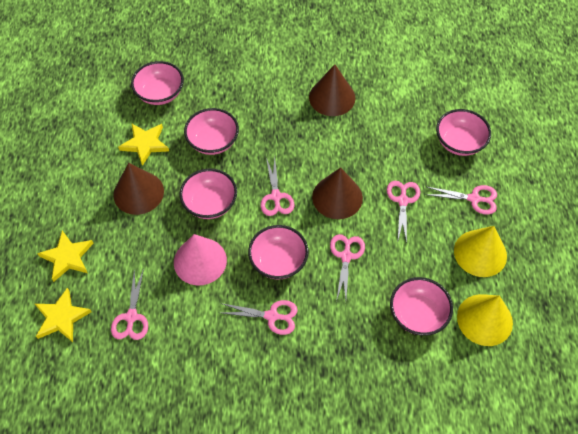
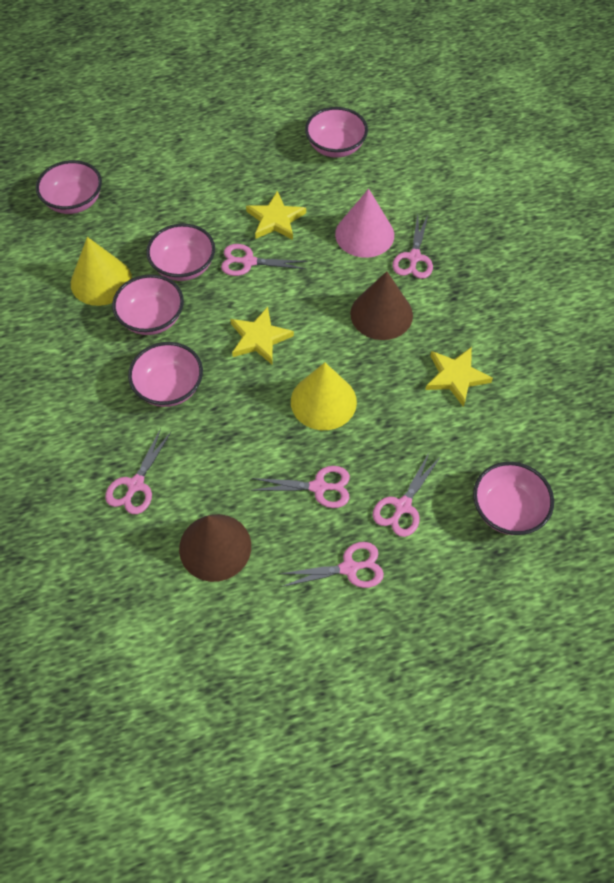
brown cone: [113,163,164,215] [309,64,356,116] [312,167,363,219] = 3 -> [179,514,251,582] [350,271,413,340] = 2

